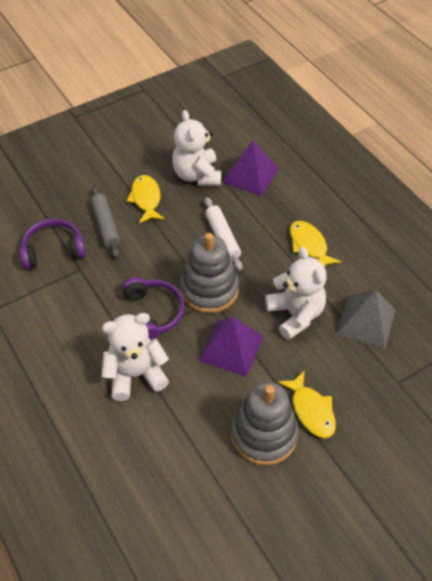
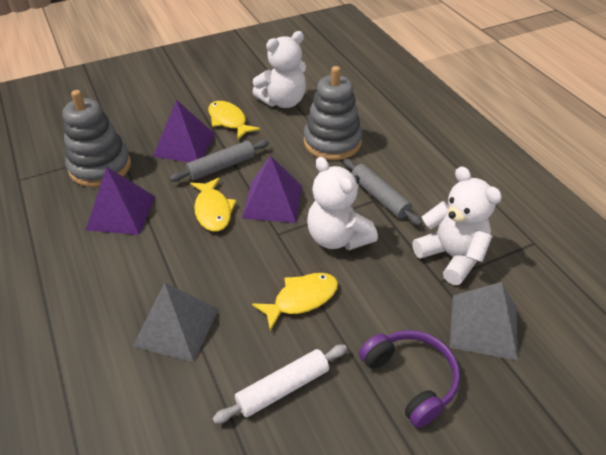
grey pyramid: [336,290,396,349] = 1 -> [133,282,219,362] [450,282,518,361] = 2
grey rolling pin: [91,186,120,258] = 1 -> [170,140,269,182] [344,159,422,226] = 2
purple headphones: [19,219,86,269] [122,277,185,340] = 2 -> [359,330,460,428] = 1
purple pyramid: [199,317,264,377] [223,140,279,196] = 2 -> [86,167,155,235] [153,100,215,162] [242,156,302,223] = 3

